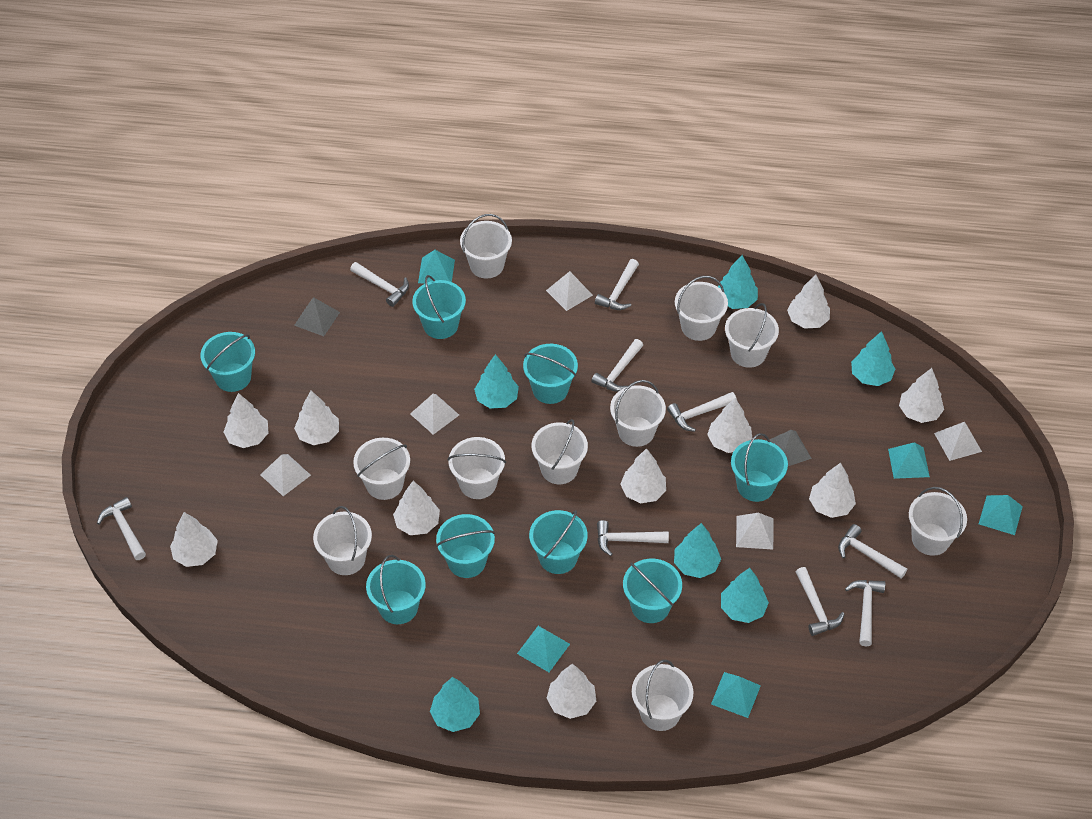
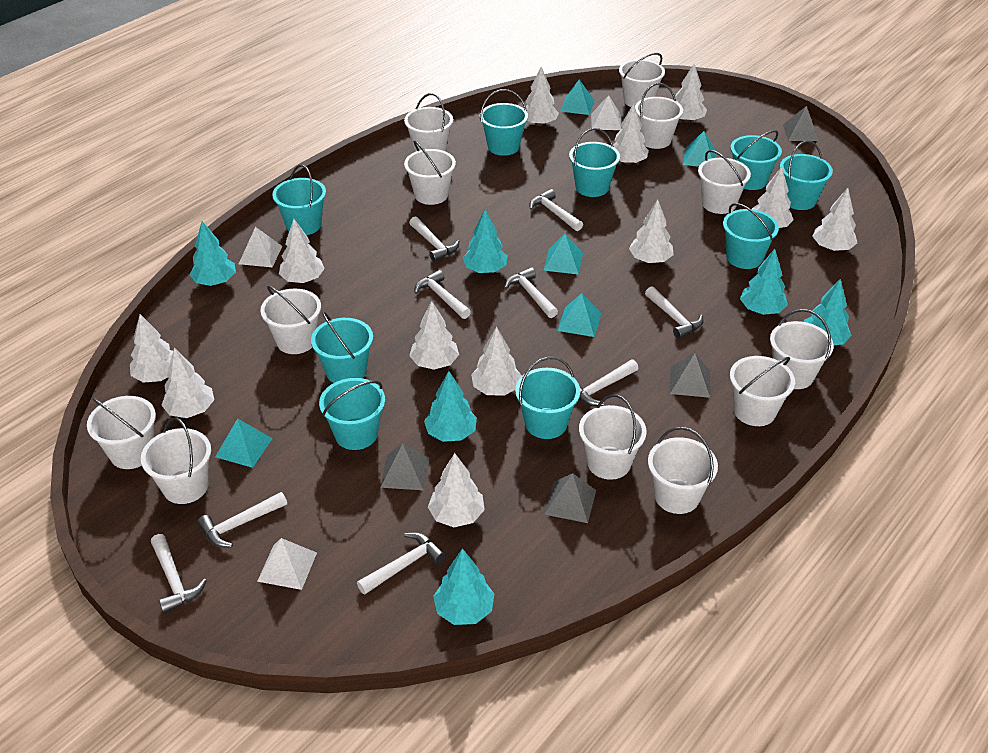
grey pyramid: [294,297,340,336] [769,429,812,466] = 2 -> [380,443,429,490] [544,473,596,523] [670,353,710,398] [783,106,819,141] = 4
turquoise bucket: [200,332,255,392] [366,555,426,624] [412,275,466,339] [436,514,495,578] [523,344,578,404] [529,510,588,574] [623,559,682,623] [731,433,788,502] = 8 -> [272,164,326,235] [311,311,373,383] [319,378,385,450] [480,89,528,156] [515,356,580,439] [569,128,620,197] [723,203,779,269] [730,130,782,190] [780,140,833,210] = 9
white bucket: [313,506,372,575] [353,438,410,500] [448,437,506,499] [460,214,512,279] [531,419,588,484] [610,380,666,447] [632,660,693,731] [675,276,728,341] [725,303,779,368] [909,487,967,556] = 10 -> [87,396,156,469] [141,417,211,504] [260,286,321,354] [404,93,453,152] [404,140,456,205] [579,394,647,480] [619,53,665,107] [635,83,683,149] [648,427,718,514] [698,150,751,214] [730,356,795,426] [770,309,834,389] = 12
white pyramid: [260,454,311,496] [410,394,459,435] [546,271,593,311] [736,513,773,549] [934,422,982,461] = 5 -> [239,227,282,267] [257,538,317,590] [591,95,622,130] = 3
white tree: [170,512,218,567] [223,393,269,448] [294,390,339,445] [393,481,440,535] [547,663,596,719] [621,448,666,503] [707,398,752,453] [787,275,830,328] [809,463,856,518] [899,368,944,423] = 10 -> [130,314,173,383] [161,348,214,418] [279,219,325,283] [409,301,459,370] [428,453,485,527] [471,326,522,396] [525,67,559,126] [613,104,649,165] [629,199,673,263] [675,64,707,123] [752,167,794,228] [812,188,857,251] = 12

